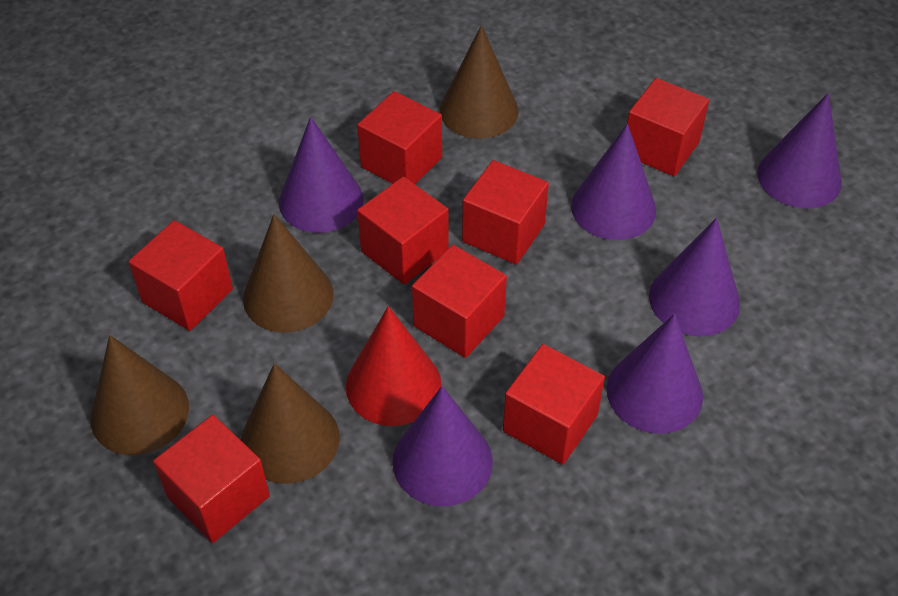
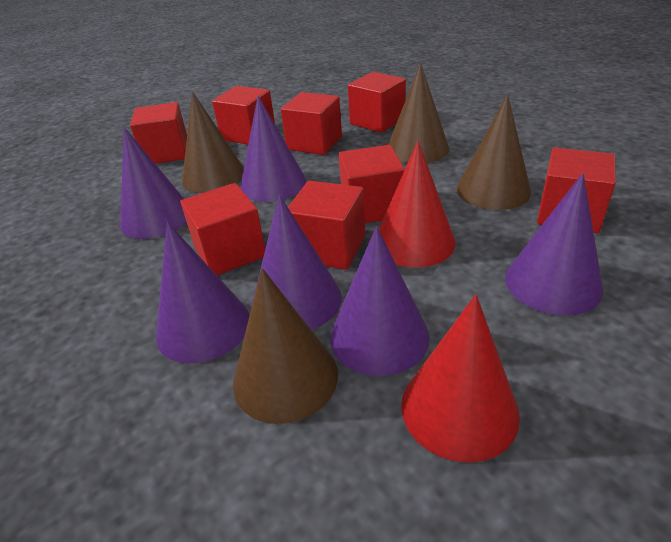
red cone: [346,306,441,426] = 1 -> [379,141,456,268] [401,294,520,463] = 2

